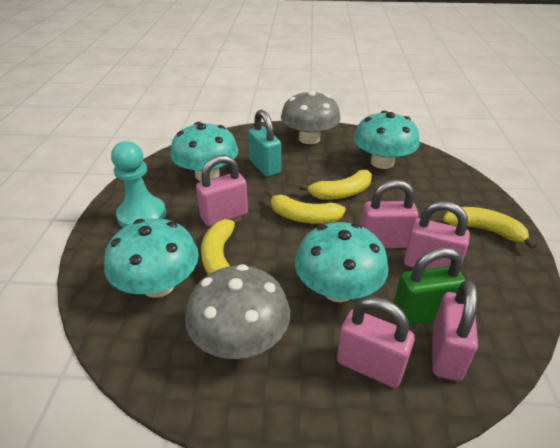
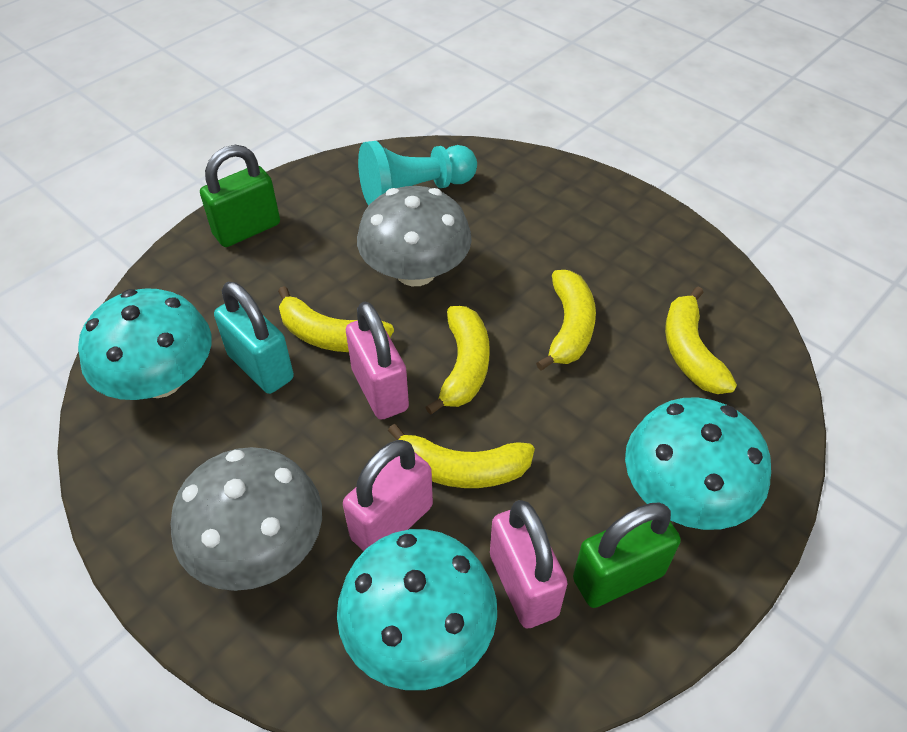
green padlock: [394,247,466,325] = 1 -> [200,145,280,247] [573,502,681,608] = 2
pink padlock: [196,155,248,226] [337,297,415,388] [361,180,418,248] [404,201,470,269] [432,280,478,381] = 5 -> [343,440,433,551] [346,302,409,420] [490,500,568,628] = 3
turquoise mushroom: [104,218,199,298] [170,122,238,182] [295,222,389,302] [354,111,420,169] = 4 -> [78,288,212,400] [337,529,497,690] [625,398,771,530] = 3
yellow banana: [201,216,242,275] [267,191,346,224] [299,170,372,200] [443,207,537,249] = 4 -> [278,286,394,352] [388,424,535,488] [425,306,490,415] [536,270,596,371] [665,287,737,394] = 5

